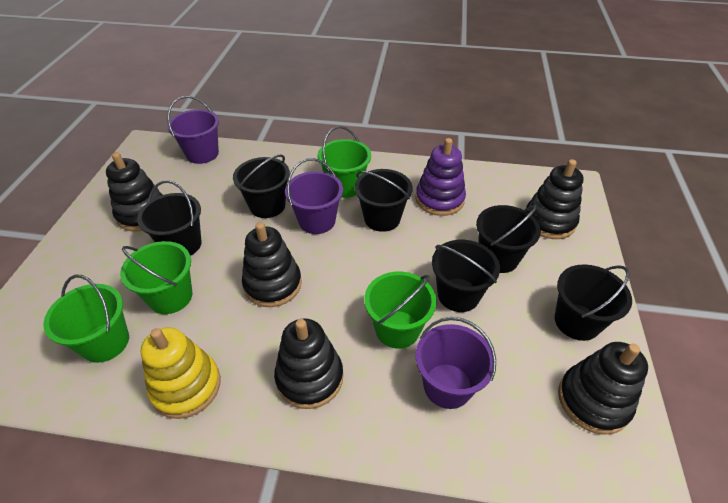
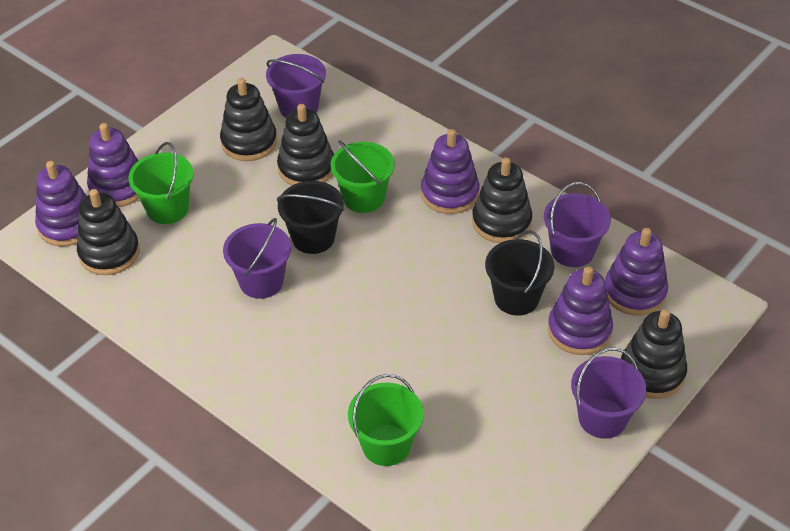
black bucket: [137,180,202,256] [233,155,290,218] [355,169,413,232] [432,240,500,312] [476,205,541,273] [555,264,632,341] = 6 -> [277,181,344,254] [485,230,554,315] = 2
green bucket: [43,275,129,363] [120,241,192,314] [317,126,371,198] [365,272,436,349] = 4 -> [128,142,193,224] [331,140,395,213] [348,374,424,466] = 3
purple bucket: [167,96,219,164] [285,158,343,234] [415,317,496,409] = 3 -> [223,218,291,299] [266,54,326,118] [544,182,611,267] [571,348,646,439] = 4
purple stacking toy: [415,138,466,216] = 1 -> [35,161,87,246] [87,123,139,207] [421,129,480,214] [548,266,613,355] [605,228,668,316] = 5
yellow stacking toy: [141,327,221,419] = 1 -> none = 0

